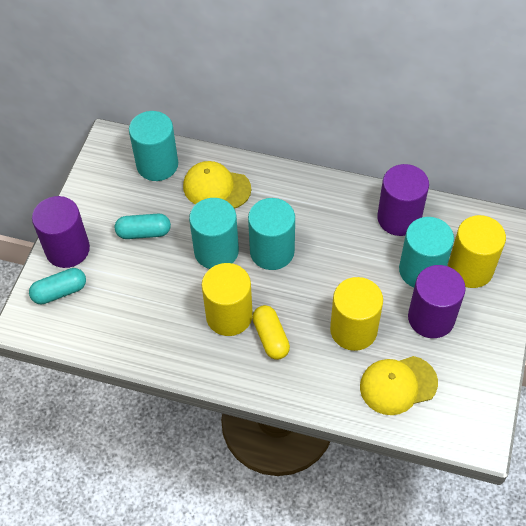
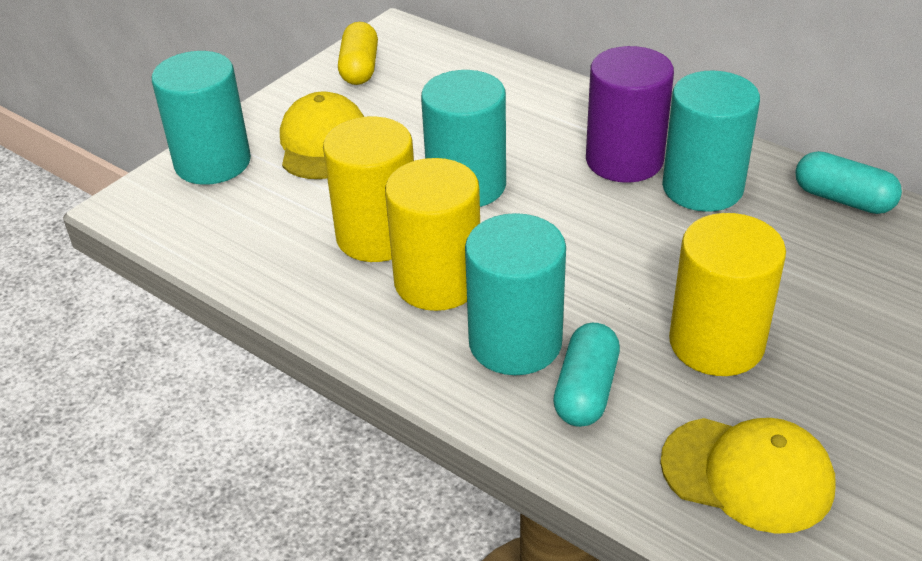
purple cylinder: [32,196,90,268] [377,164,429,236] [408,265,466,338] = 3 -> [586,46,674,183] = 1

